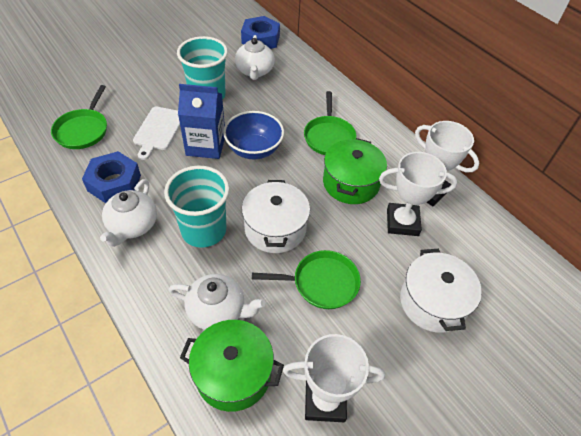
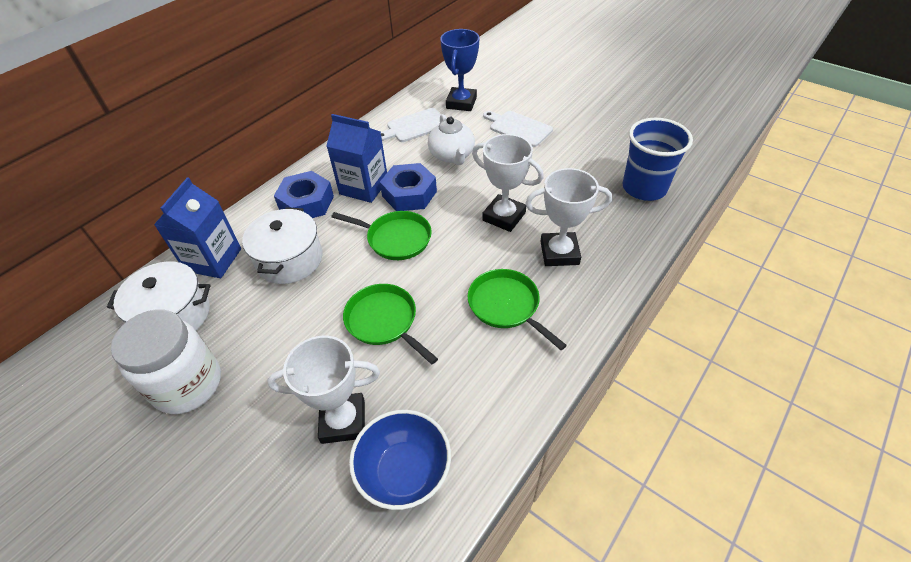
blue carton: [178,84,225,159] = 1 -> [154,177,241,278] [326,114,387,203] = 2
blue cup: none = 0 -> [623,118,693,201] = 1
blue trophy: none = 0 -> [440,29,479,111] = 1
green pot: [180,320,284,412] [323,138,387,204] = 2 -> none = 0
turquoise cup: [164,166,229,248] [177,36,228,100] = 2 -> none = 0
white cutting board: [133,107,180,160] = 1 -> [381,108,441,142] [483,111,553,147] = 2
white jar: none = 0 -> [111,309,221,414] = 1
white teapot: [100,179,157,247] [169,274,265,330] [235,35,275,80] = 3 -> [428,114,475,165] = 1

